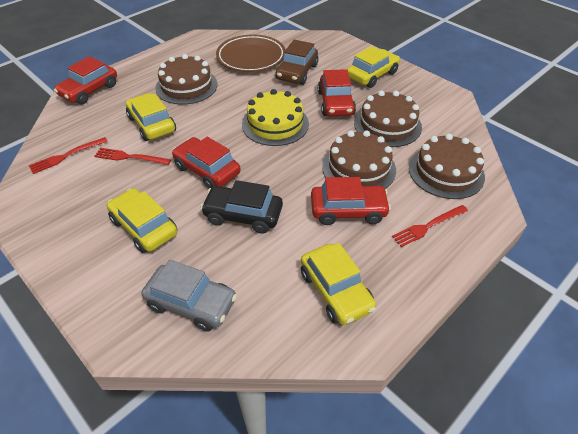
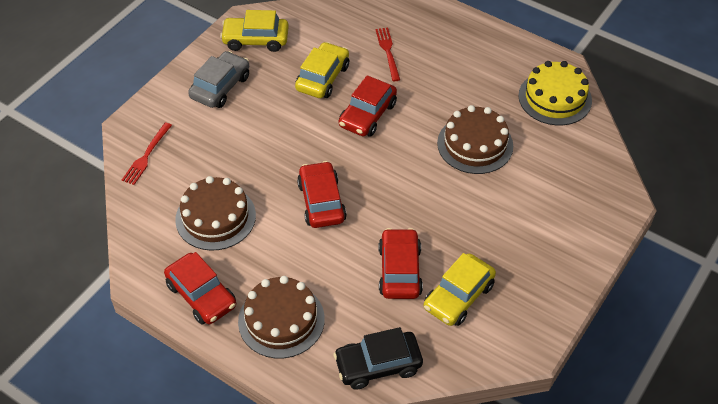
brown cake: [155,54,218,105] [322,130,396,189] [354,90,422,147] [409,134,485,199] = 4 -> [175,176,256,251] [238,276,325,358] [437,105,513,174] = 3
brown car: [275,40,318,85] = 1 -> none = 0
brown plate: [216,35,286,72] = 1 -> none = 0
red fork: [29,137,108,174] [94,148,171,165] [392,205,468,247] = 3 -> [122,123,172,185] [375,28,400,81] = 2
yellow car: [107,188,177,253] [126,93,176,141] [301,243,376,325] [347,46,400,88] = 4 -> [220,10,289,52] [295,42,349,98] [424,253,496,326] = 3

